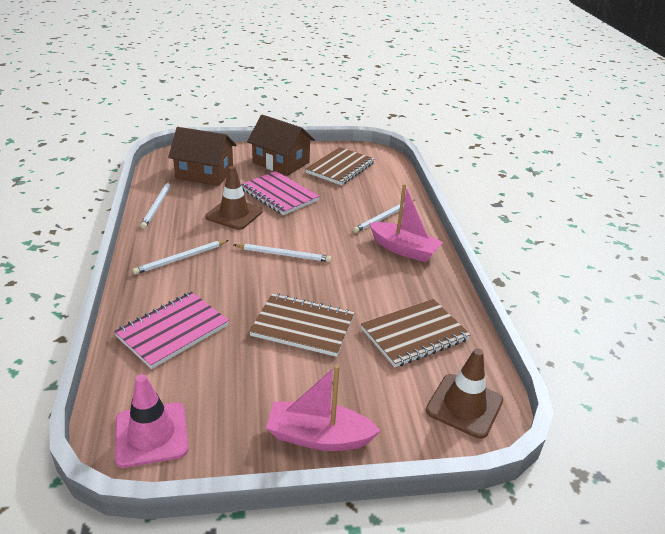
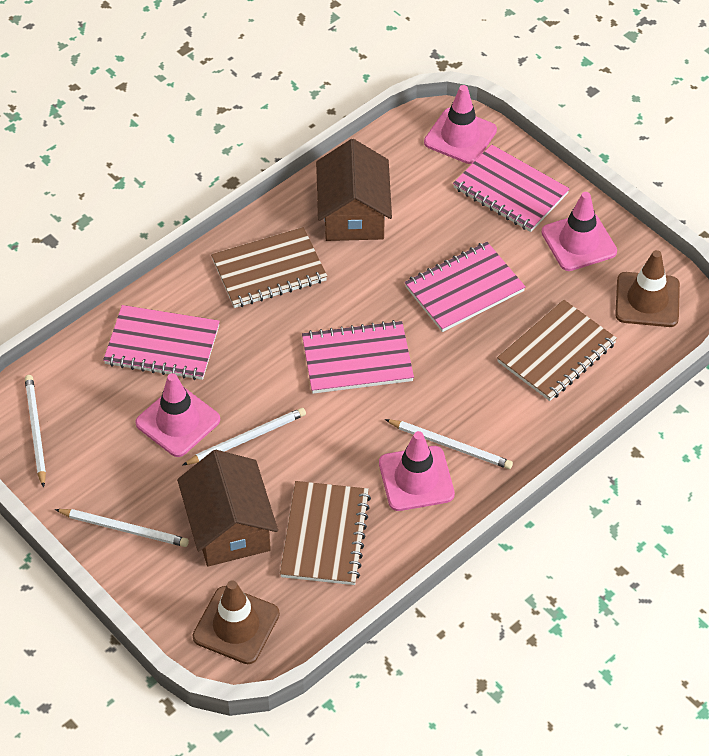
pink boat: [266,364,381,451] [369,184,443,262] = 2 -> none = 0
pink notebook: [114,292,229,369] [241,171,319,215] = 2 -> [103,305,220,380] [302,320,414,394] [405,242,526,332] [453,145,570,232] = 4
pink traffic cone: [115,374,189,468] = 1 -> [135,373,220,457] [379,431,455,511] [424,85,497,164] [541,192,617,271] = 4

